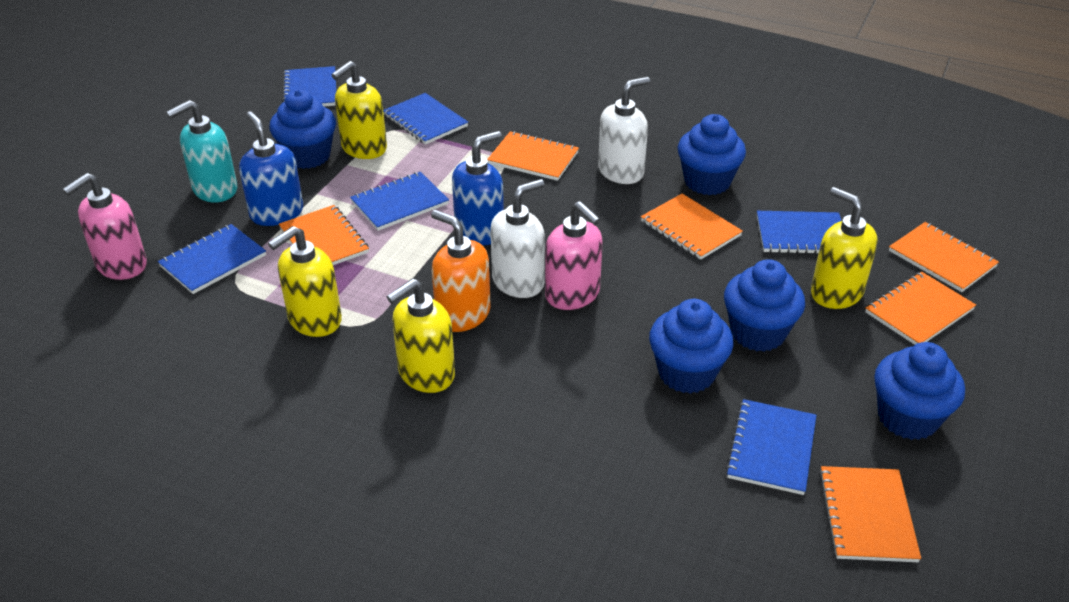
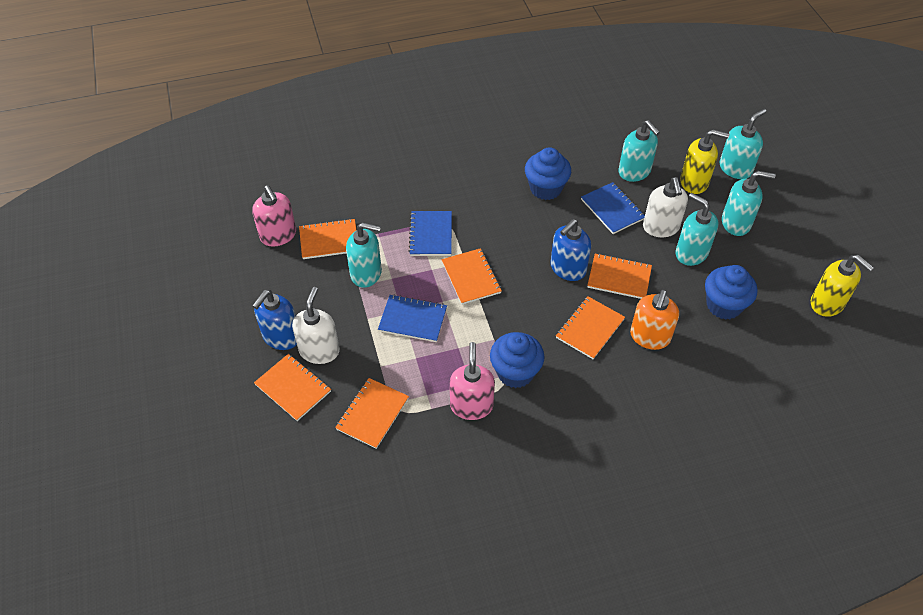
blue cupcake: [270,90,336,169] [649,299,733,394] [678,114,746,195] [724,259,805,352] [874,342,965,440] = 5 -> [490,332,545,388] [525,147,571,200] [705,265,758,320] = 3
blue notebook: [158,224,266,294] [282,66,336,107] [350,172,449,231] [383,93,468,145] [725,399,816,495] [757,211,841,254] = 6 -> [378,294,447,342] [409,211,452,256] [581,182,645,234] = 3
turquoise soap dispenser: [166,100,237,202] = 1 -> [346,222,382,288] [618,120,660,182] [676,193,718,266] [720,109,766,179] [722,171,776,236] = 5
yellow soap dispenser: [268,226,342,337] [332,61,387,159] [387,279,455,393] [811,187,877,309] = 4 -> [680,129,730,194] [811,255,874,317] = 2

